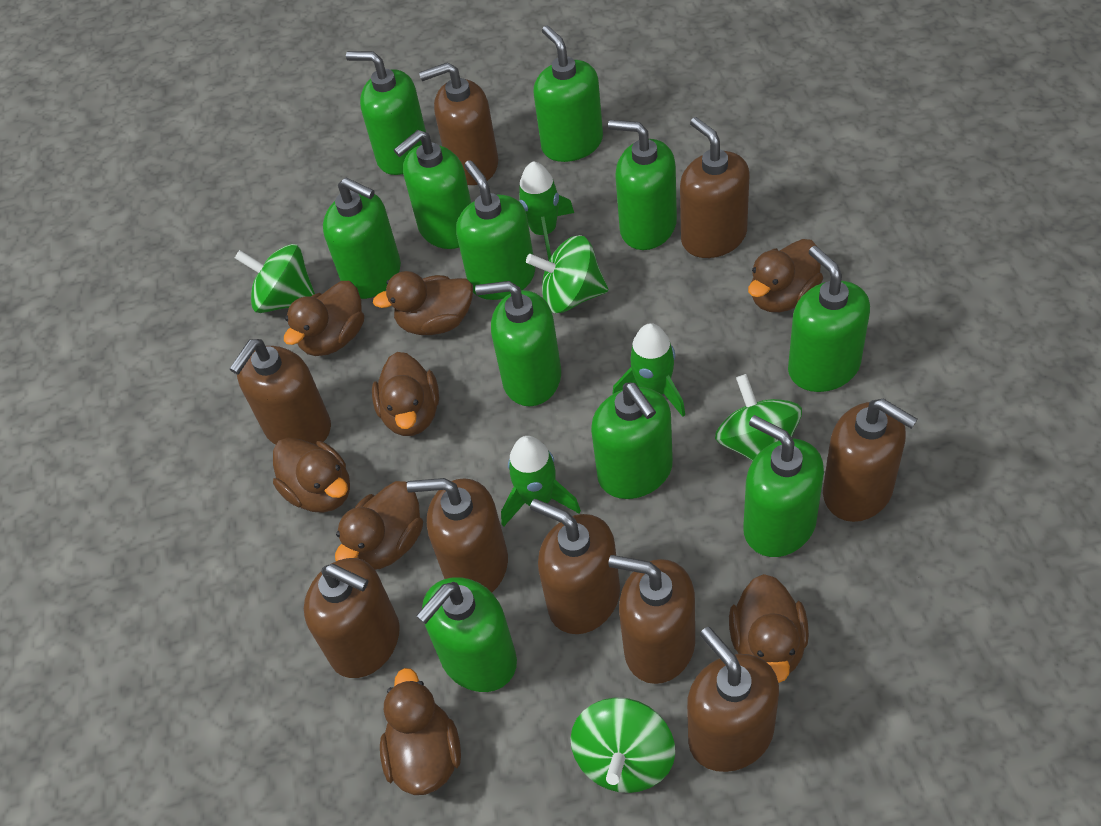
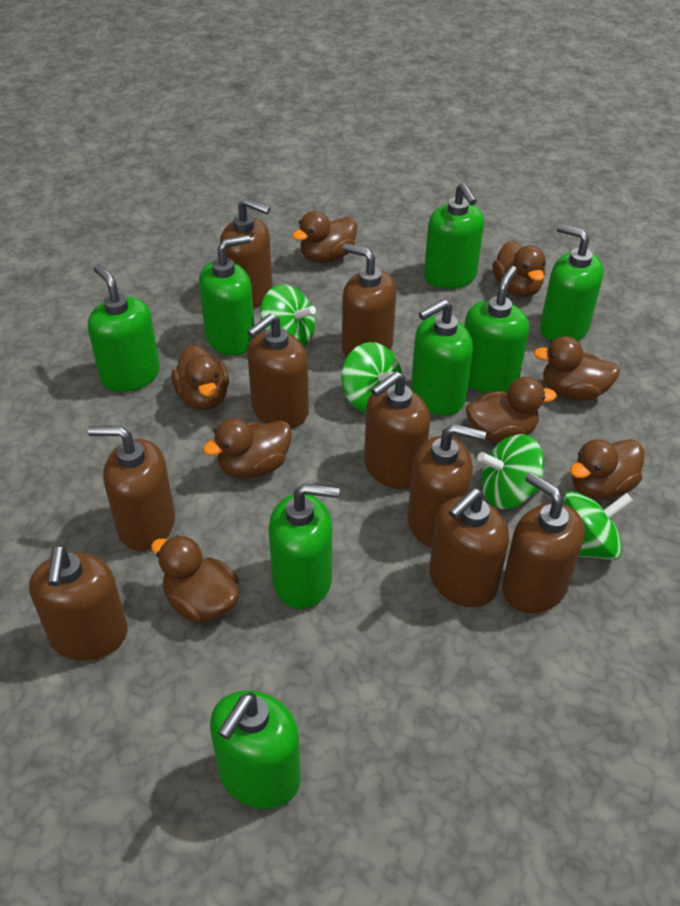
green rocket: [501,436,581,526] [519,161,574,260] [612,323,685,417] = 3 -> none = 0
green soap dispenser: [323,178,401,299] [346,51,426,175] [394,130,471,249] [416,577,517,692] [456,160,535,300] [475,281,561,406] [533,25,603,162] [591,382,673,499] [608,120,677,250] [743,415,824,557] [788,246,870,392] = 11 -> [88,265,160,392] [199,235,254,356] [210,690,301,809] [269,483,340,609] [411,299,473,415] [424,183,484,289] [464,266,529,393] [540,224,603,342] = 8

